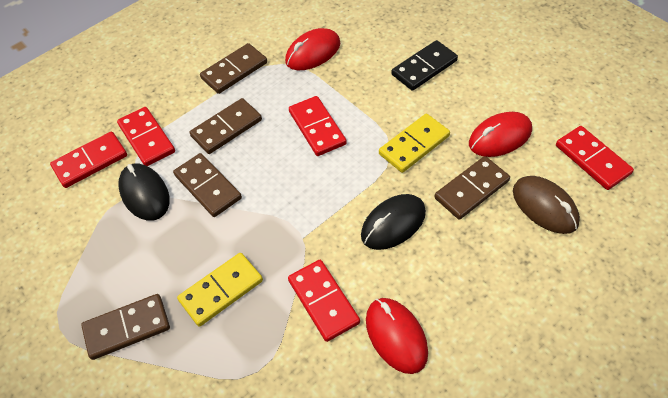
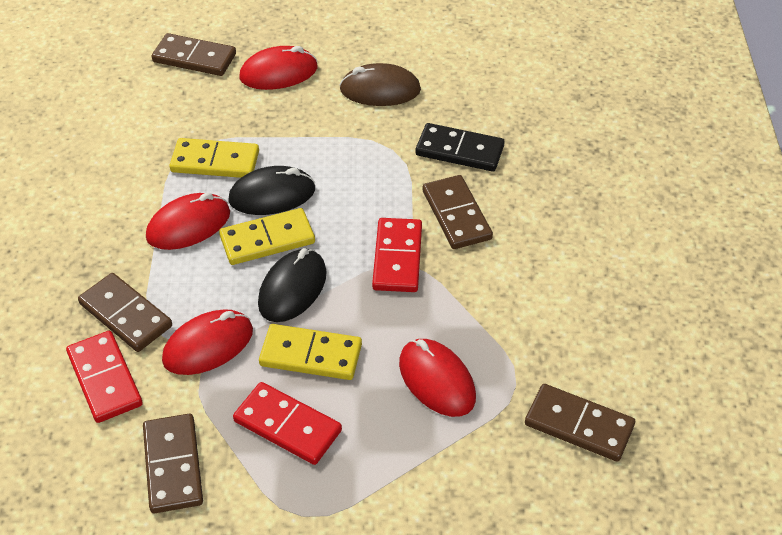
red domino: [50,132,127,188] [117,107,175,166] [288,260,360,342] [289,96,347,156] [556,126,634,190] = 5 -> [66,331,143,423] [233,382,342,465] [372,218,422,292] = 3
red mouse: [285,28,340,70] [366,298,428,374] [469,112,532,157] = 3 -> [146,193,230,250] [162,309,253,375] [239,46,318,90] [399,339,476,417] = 4
yellow domino: [177,253,263,327] [379,114,450,173] = 2 -> [169,138,259,178] [219,208,315,265] [259,324,362,380] = 3

